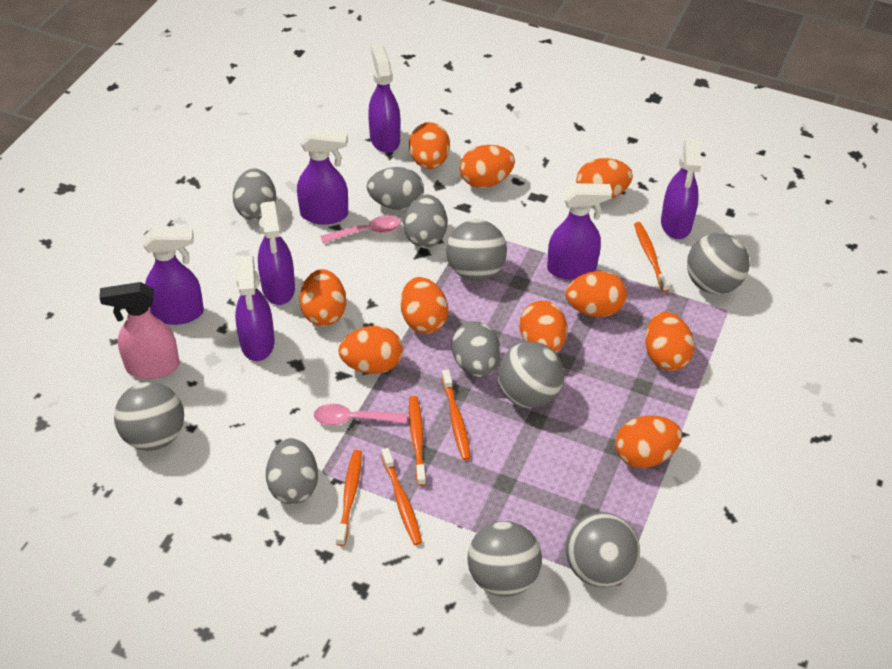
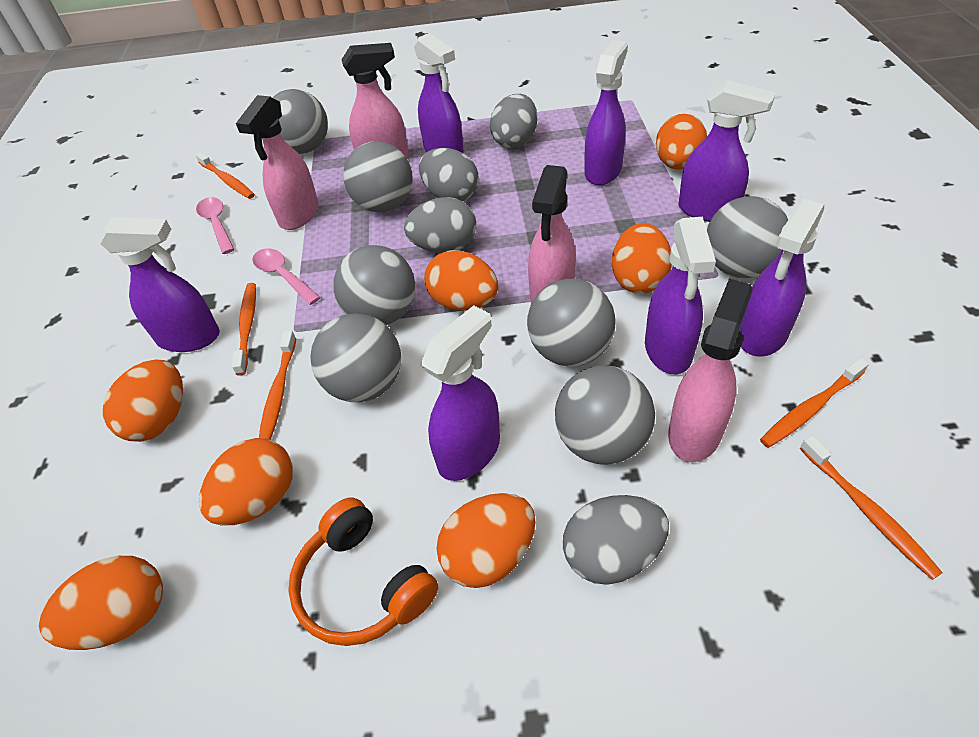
grey ball: [114,382,184,451] [446,220,507,281] [468,521,542,597] [498,342,564,408] [565,512,640,587] [687,233,750,294] = 6 -> [273,89,328,154] [311,313,401,402] [334,245,416,325] [343,141,413,212] [527,279,616,367] [555,366,655,465] [707,196,788,278] = 7
grey egg: [233,168,276,221] [266,438,318,504] [367,167,424,210] [404,194,447,248] [452,321,501,377] = 5 -> [404,197,476,253] [419,148,479,201] [490,94,537,149] [563,495,669,585] = 4
orange egg: [300,269,346,326] [338,326,403,374] [401,277,448,334] [409,122,450,169] [460,145,515,188] [520,301,567,353] [566,271,627,317] [576,158,633,200] [615,415,682,468] [645,312,694,371] = 10 -> [39,556,163,650] [103,359,183,442] [199,438,293,526] [424,250,498,310] [436,493,536,588] [612,223,672,294] [656,114,707,170] = 7
orange headphones: none = 0 -> [288,498,438,646] = 1
pink spray bottle: [99,282,180,379] = 1 -> [236,95,319,230] [341,43,409,158] [528,165,576,304] [668,279,753,462] = 4

